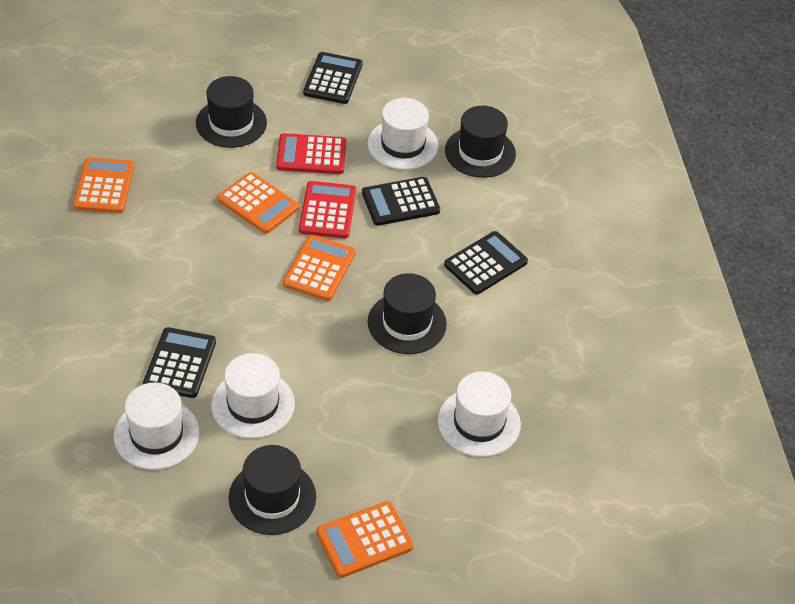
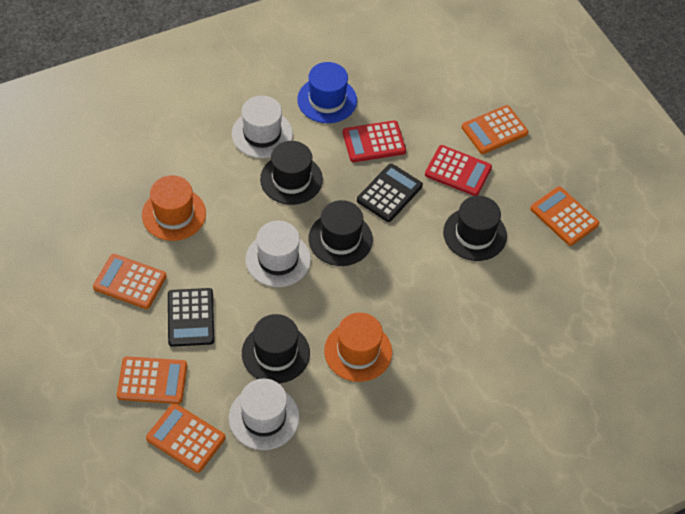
black calculator: [143,327,216,398] [303,52,363,104] [362,177,440,226] [444,231,528,294] = 4 -> [168,288,215,347] [357,164,423,222] = 2
blue hat: none = 0 -> [297,62,357,123] = 1
orange calculator: [73,157,135,213] [218,172,299,234] [283,235,356,301] [316,501,413,578] = 4 -> [93,254,167,309] [117,356,187,404] [146,403,226,473] [461,105,528,154] [530,186,599,246] = 5
orange hat: none = 0 -> [142,175,206,241] [324,313,392,382] = 2
white hat: [114,382,200,470] [211,353,295,439] [368,98,439,170] [438,371,521,457] = 4 -> [229,378,299,450] [232,96,293,158] [246,221,311,287] = 3

